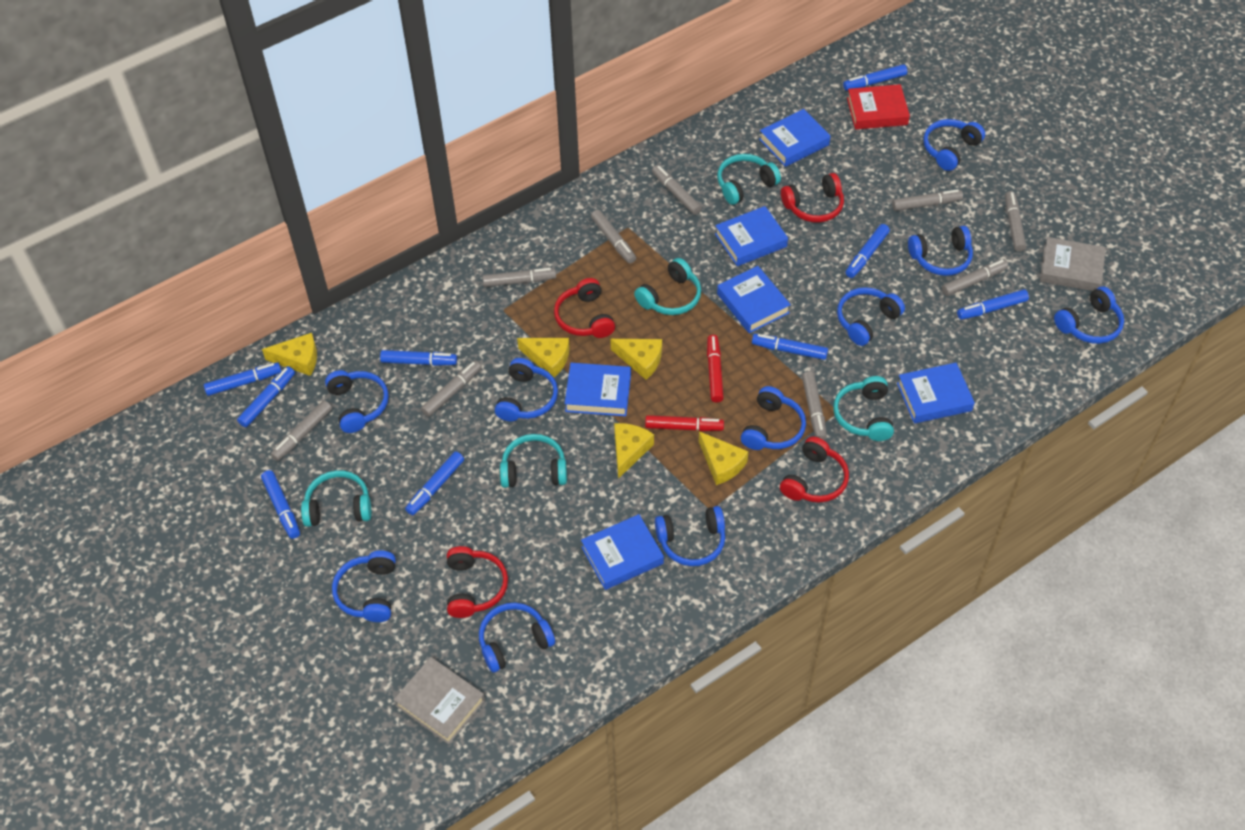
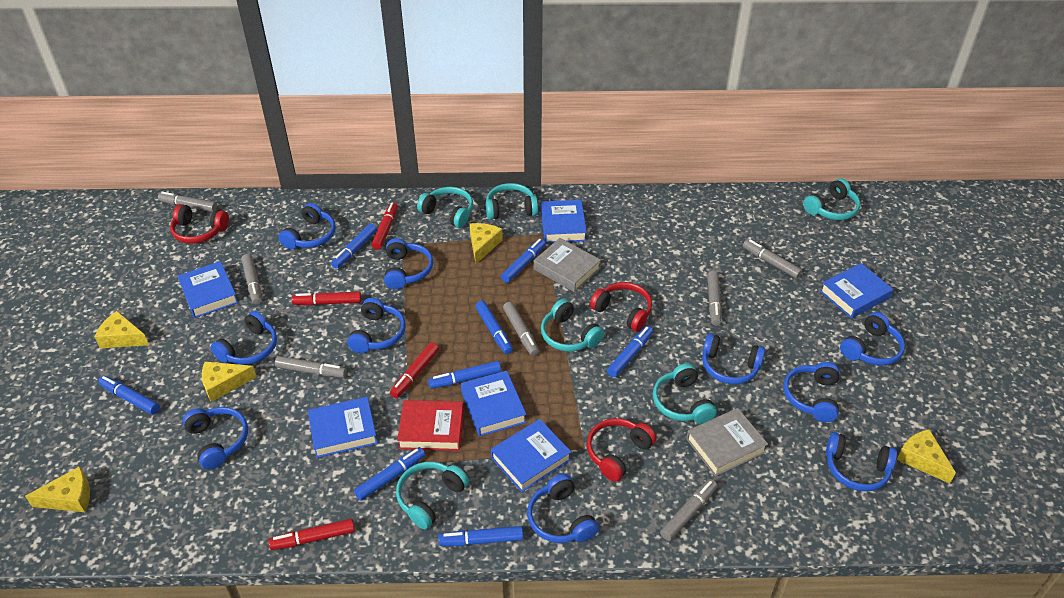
blue marker: [204,362,281,396] [237,366,295,427] [261,470,300,539] [380,350,457,366] [405,451,464,515] [752,334,828,360] [843,64,907,91] [845,224,890,278] [957,289,1029,320] = 9 -> [98,376,160,415] [331,224,377,269] [354,447,425,501] [428,361,501,389] [438,526,523,546] [475,301,513,354] [501,239,546,283] [607,326,653,377] = 8
grey marker: [271,400,332,461] [421,360,482,417] [482,268,556,287] [591,210,636,264] [652,165,702,215] [802,371,827,440] [892,189,963,211] [942,259,1008,296] [1005,191,1026,252] = 9 -> [158,192,217,212] [241,254,262,305] [275,356,347,378] [503,302,539,356] [660,479,717,541] [707,271,722,326] [743,239,802,279] = 7
red headphones: [447,546,508,618] [554,278,615,338] [780,436,849,503] [781,173,844,223] = 4 -> [170,204,229,244] [587,418,656,482] [590,282,652,332] = 3
red marker: [645,415,724,431] [707,335,724,402] = 2 -> [268,519,355,550] [292,292,361,305] [371,202,398,250] [390,342,439,398] = 4
turquoise headphones: [301,470,371,527] [500,434,567,488] [634,258,701,315] [717,154,781,205] [833,376,894,441] = 5 -> [396,462,469,529] [417,187,473,228] [486,183,538,220] [541,299,604,352] [653,363,717,424] [803,178,860,220] = 6

